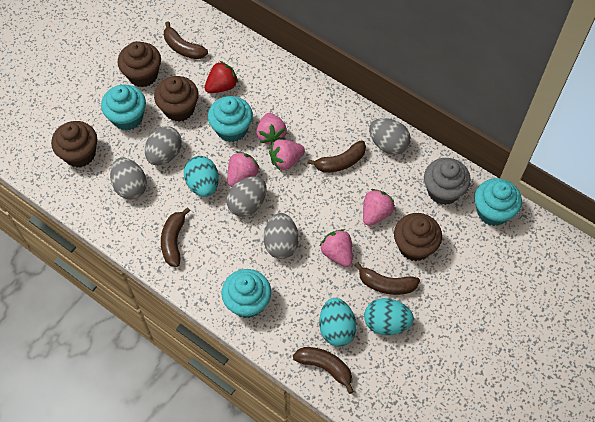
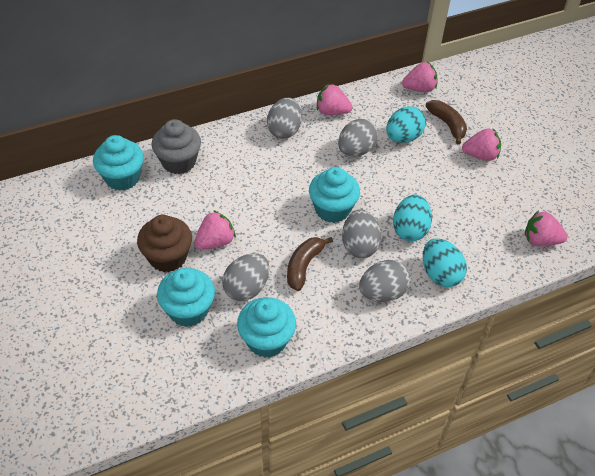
brown banana: [161,207,190,267] [164,21,208,59] [293,347,354,394] [307,140,366,173] [355,262,420,295] = 5 -> [287,237,333,291] [426,100,467,145] = 2
brown cupcake: [51,121,97,167] [118,41,161,87] [154,76,199,122] [394,213,442,261] = 4 -> [137,215,192,272] = 1
red strawberry: [205,61,238,93] = 1 -> none = 0

